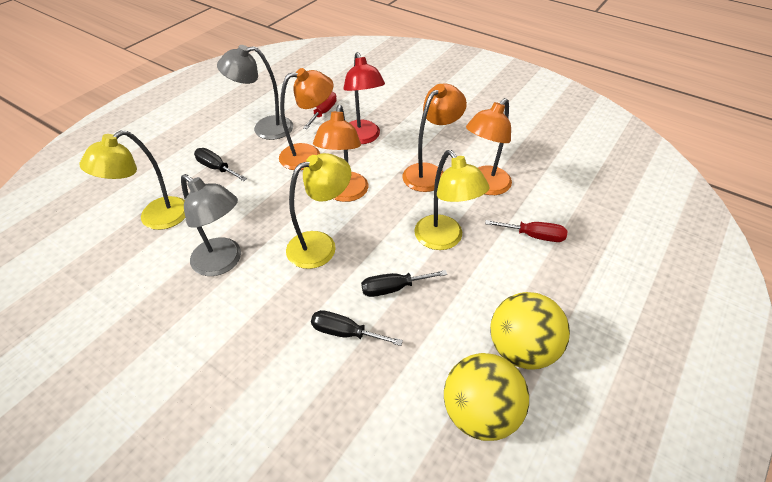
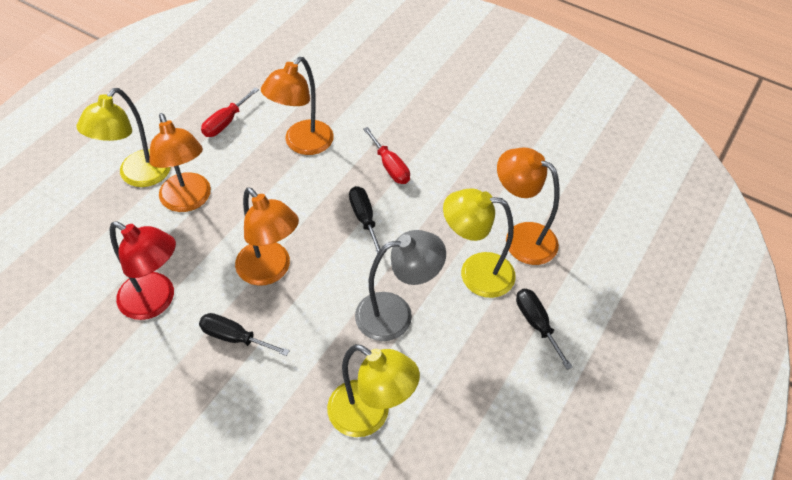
grey lamp: [181,174,241,276] [217,45,293,140] = 2 -> [355,230,446,341] = 1
yellow ball: [444,353,529,441] [490,292,570,369] = 2 -> none = 0

